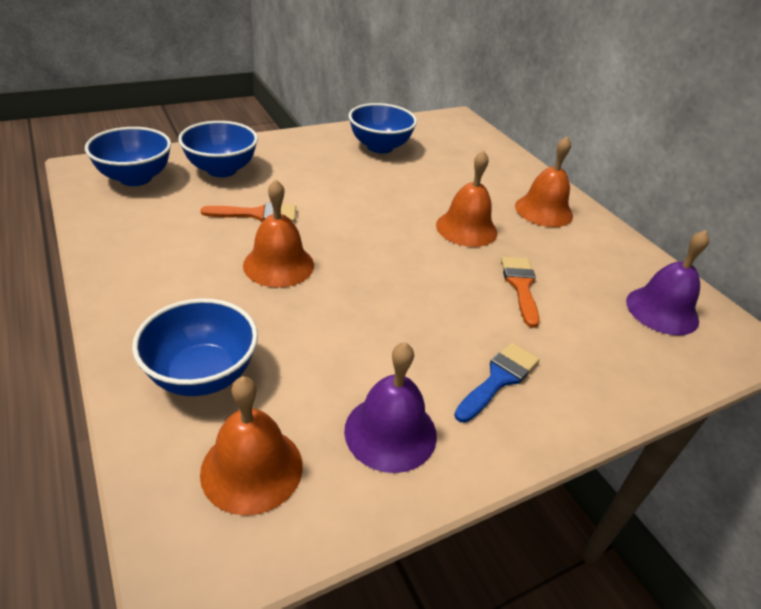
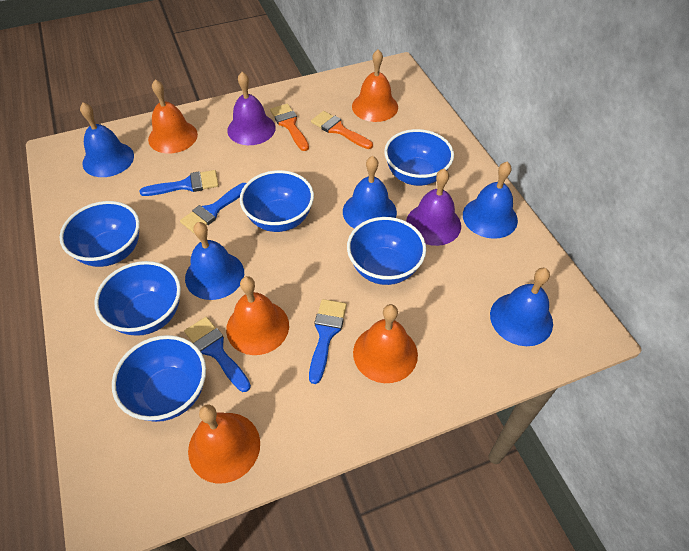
blue bell: none = 0 -> [80,102,134,177] [185,222,244,300] [343,156,397,229] [463,162,518,239] [490,268,553,346] = 5
blue bowl: [85,127,171,186] [132,298,258,396] [178,121,258,177] [349,103,417,153] = 4 -> [60,201,140,267] [94,261,181,336] [112,335,206,422] [240,170,314,232] [347,217,426,285] [384,129,454,186] = 6
blue brush: [454,342,539,423] = 1 -> [139,170,219,196] [180,183,246,234] [184,317,251,392] [309,299,347,384] = 4
orange bell: [200,376,303,516] [243,179,314,287] [436,150,497,247] [515,136,573,227] = 4 -> [148,79,198,154] [188,404,260,483] [226,276,289,355] [352,49,398,122] [353,304,418,383] = 5

